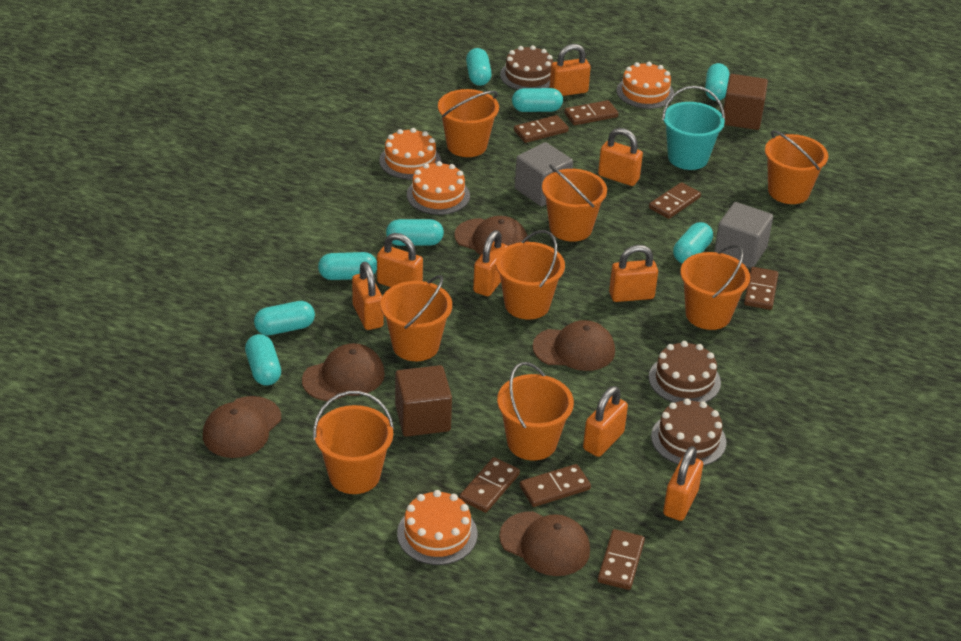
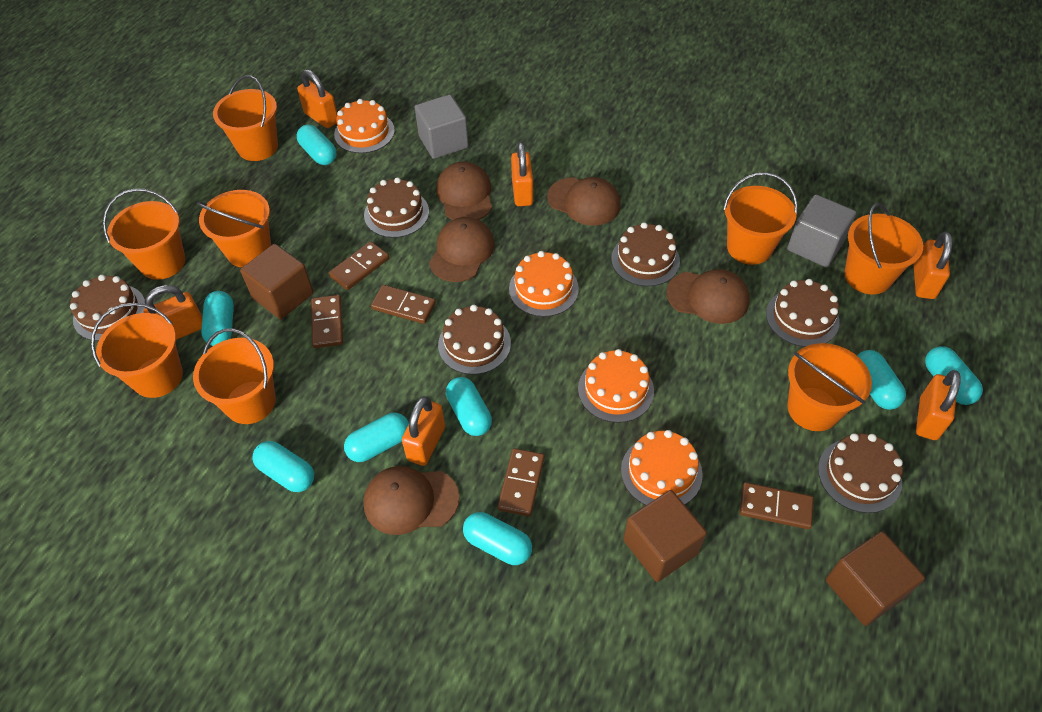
brown cake: [500,45,553,90] [649,341,721,403] [651,399,726,466] = 3 -> [70,275,145,341] [364,177,429,238] [438,305,511,375] [611,222,680,286] [766,279,840,347] [818,433,903,513] = 6
brown cube: [395,365,452,437] [724,74,768,130] = 2 -> [240,244,314,319] [623,490,707,582] [826,531,925,626] = 3
brown domino: [459,457,520,513] [514,115,569,143] [520,464,591,507] [564,100,619,125] [598,529,645,590] [649,182,701,219] [744,267,779,310] = 7 -> [311,295,343,348] [329,241,389,290] [371,285,436,324] [498,448,545,517] [740,482,814,529] = 5
orange padlock: [352,262,383,330] [377,233,423,287] [473,230,508,296] [549,44,591,96] [583,386,628,457] [598,128,643,186] [609,245,658,302] [663,446,703,521] = 8 -> [144,285,202,340] [297,69,337,128] [402,396,445,466] [511,142,533,206] [914,232,952,299] [916,370,961,440] = 6
turquoise bucket: [662,86,725,170] = 1 -> none = 0

